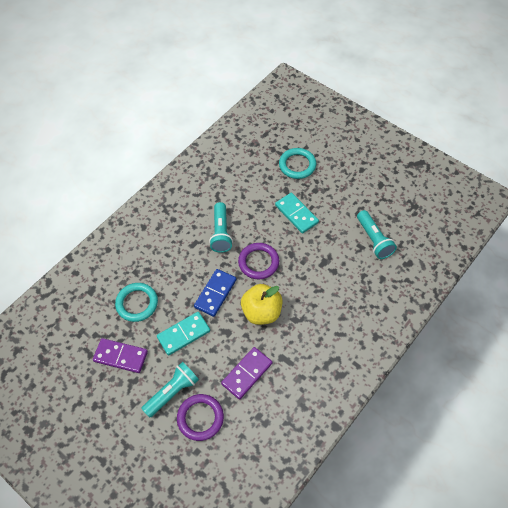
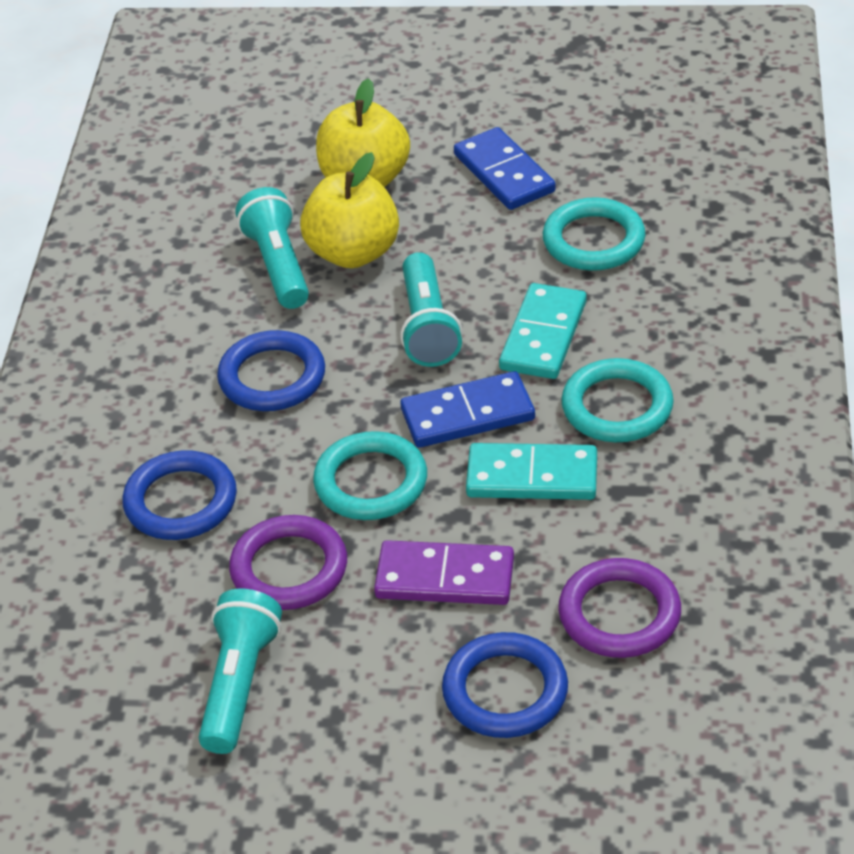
blue domino: [194,269,236,317] = 1 -> [400,371,535,448] [454,127,556,210] = 2
blue ring: none = 0 -> [122,451,237,540] [217,330,325,411] [442,632,568,738] = 3
purple domino: [93,338,148,373] [221,347,272,400] = 2 -> [374,540,514,605] = 1
turquoise ring: [115,283,158,322] [279,148,316,179] = 2 -> [313,431,427,520] [543,197,645,271] [561,358,674,442] = 3
yellow apple: [241,284,283,325] = 1 -> [300,152,399,268] [316,78,410,187] = 2

